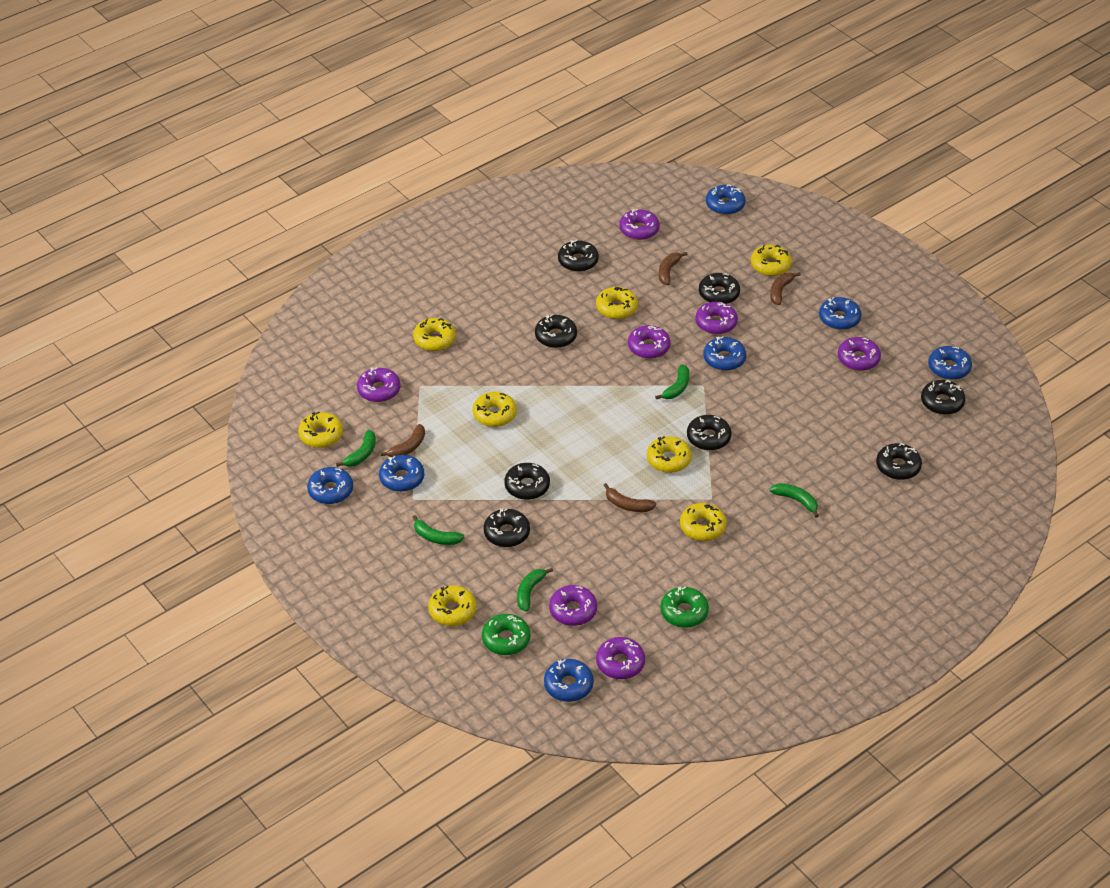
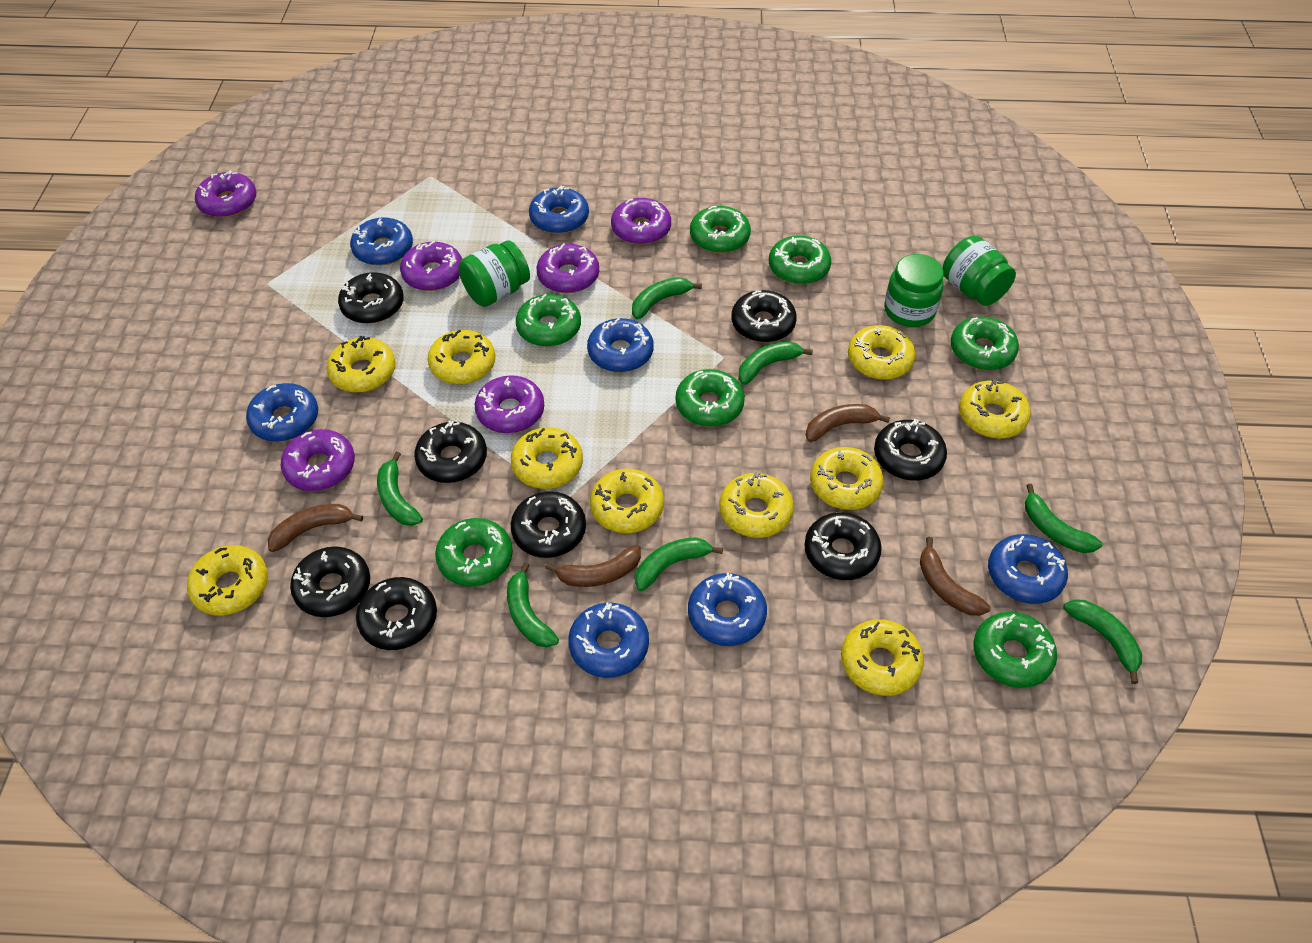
green banana: [336,430,376,467] [413,515,464,545] [517,568,553,612] [655,364,690,399] [769,483,818,518] = 5 -> [377,452,423,526] [507,562,559,647] [632,277,702,319] [635,537,723,591] [738,341,813,385] [1025,484,1102,553] [1063,599,1142,684] = 7
green donut: [482,614,530,655] [661,587,709,628] = 2 -> [435,518,513,586] [516,294,581,347] [676,369,745,427] [690,206,751,253] [769,235,831,285] [951,316,1019,370] [973,612,1057,688] = 7
green jar: none = 0 -> [458,240,530,307] [884,254,944,327] [943,236,1016,306] = 3
purple donut: [357,367,401,402] [549,585,597,626] [596,637,645,679] [619,209,660,240] [628,325,670,359] [695,302,738,334] [838,337,881,371] = 7 -> [195,170,257,218] [281,429,355,491] [400,241,462,291] [475,375,544,433] [537,243,599,293] [611,198,671,245] = 6
yellow donut: [298,412,343,448] [413,318,456,351] [428,585,477,626] [473,392,517,427] [596,287,638,319] [647,436,692,473] [680,503,727,541] [751,245,792,276] = 8 -> [187,545,268,616] [326,336,396,393] [428,329,495,385] [511,427,583,489] [590,469,664,533] [720,472,794,538] [810,447,884,510] [841,619,924,696] [848,325,916,380] [959,379,1031,439] = 10

